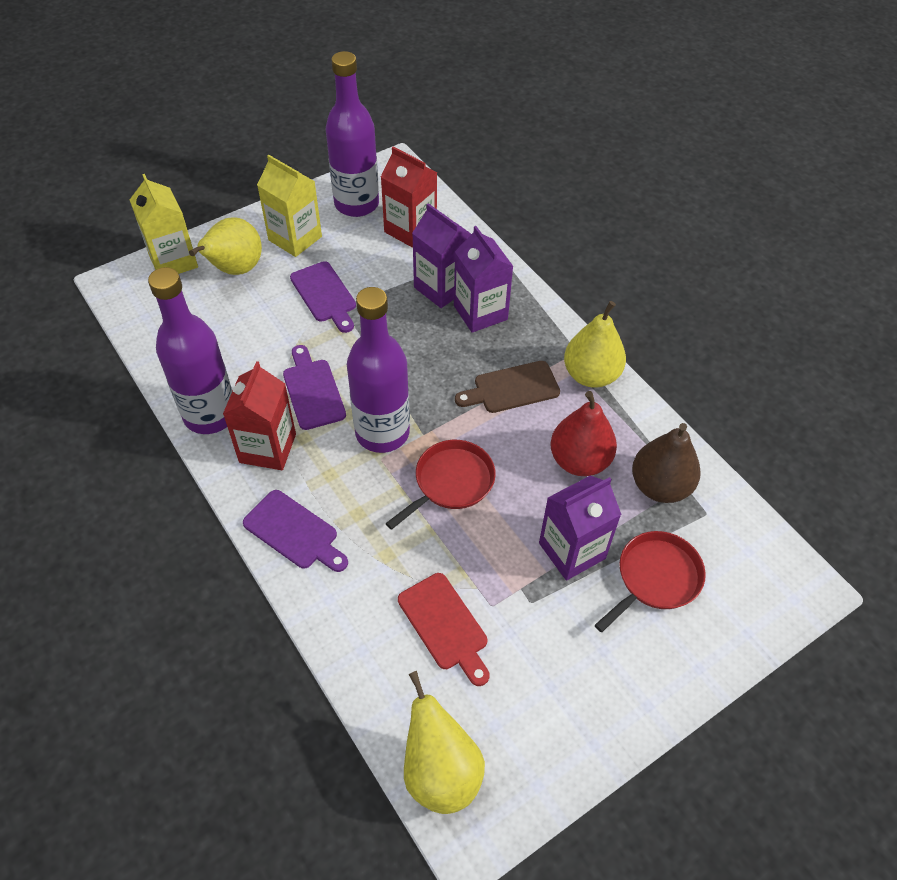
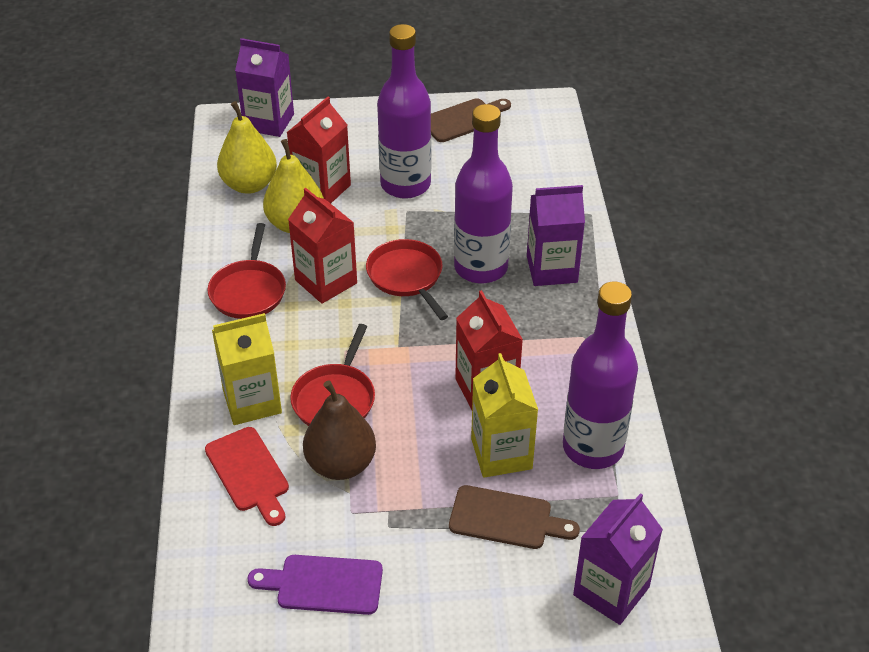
brown cutting board: [455,361,560,413] = 1 -> [431,98,511,142] [449,485,580,549] = 2
purple cutting board: [243,490,348,572] [283,345,346,430] [290,261,356,333] = 3 -> [248,555,383,615] = 1
red carton: [223,361,296,470] [381,147,437,248] = 2 -> [287,97,351,204] [288,188,357,304] [455,290,523,410] = 3
red pan: [385,440,496,530] [595,531,706,632] = 2 -> [208,223,286,319] [290,324,375,426] [366,239,448,320] = 3
red pear: [550,391,617,476] = 1 -> none = 0
yellow pear: [189,217,262,275] [404,671,485,814] [564,301,626,388] = 3 -> [217,101,277,194] [263,139,324,233] = 2

